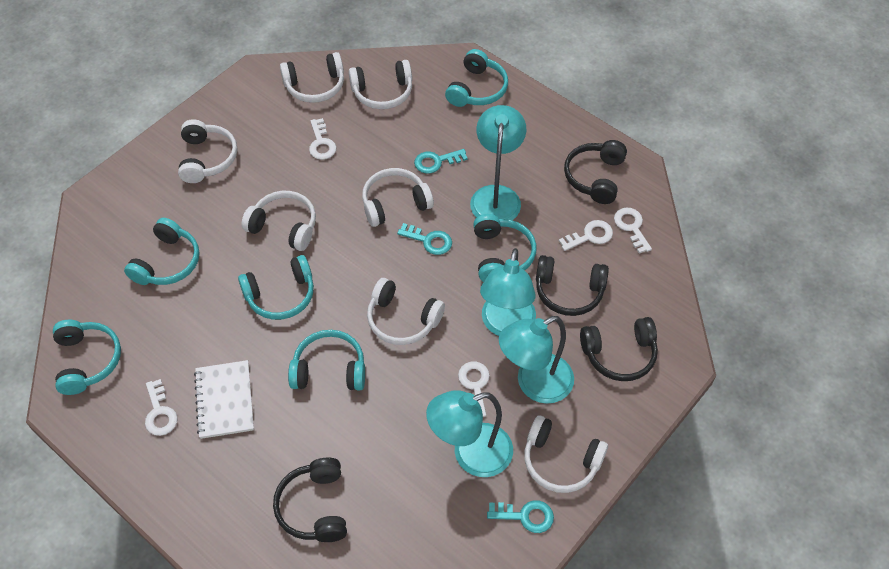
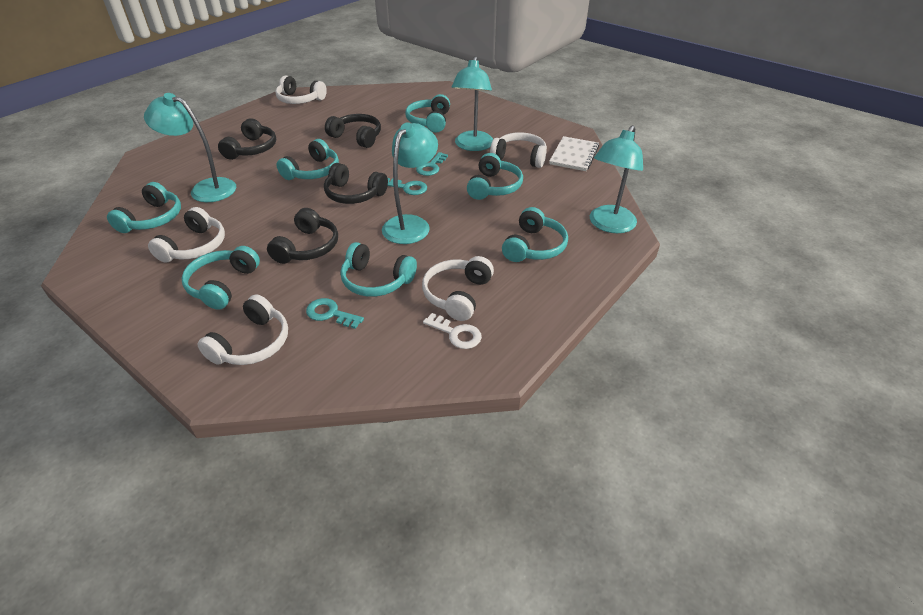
turquoise headphones: [53,320,121,395] [124,218,200,285] [238,255,314,320] [288,330,365,391] [445,49,508,107] [473,214,536,282] = 6 -> [107,182,181,233] [182,246,260,310] [277,139,339,180] [340,242,417,297] [405,94,450,133] [467,153,523,200] [502,207,568,262] = 7
white headphones: [178,119,237,183] [241,191,316,251] [280,52,344,103] [349,60,412,109] [362,168,434,227] [367,278,445,345] [524,415,608,493] = 7 -> [148,207,225,263] [198,294,288,365] [275,75,327,104] [422,256,494,321] [490,132,547,168] = 5
white key: [145,379,178,436] [309,118,337,160] [458,362,490,417] [559,220,613,251] [614,208,652,254] = 5 -> [423,313,482,349] = 1

